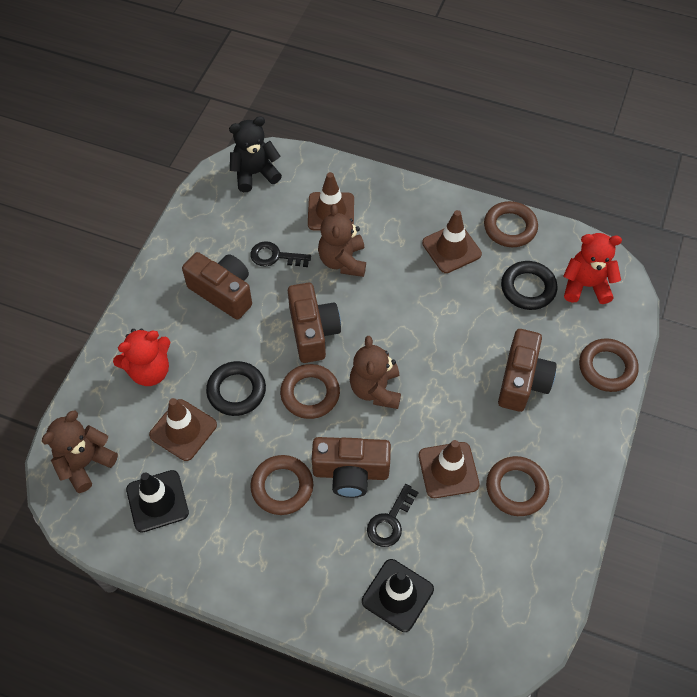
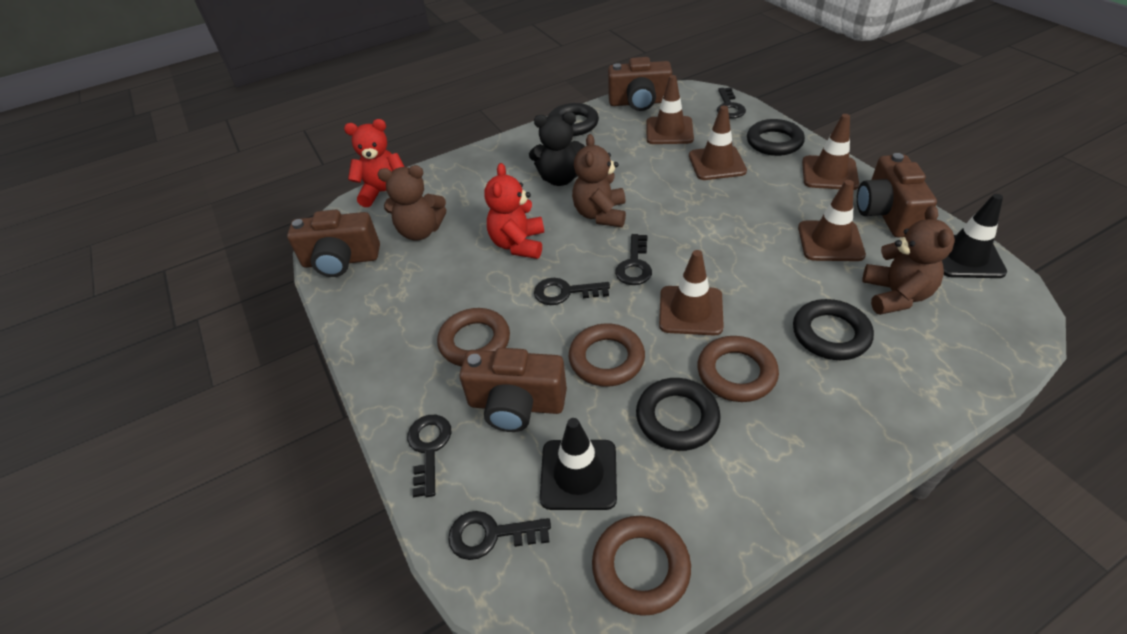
black key: [250,241,311,267] [367,484,419,547] = 2 -> [407,415,451,497] [448,511,551,560] [534,278,610,305] [615,234,652,285] [717,88,746,118] = 5
black ring: [206,361,266,416] [501,261,557,310] = 2 -> [548,103,599,136] [636,378,721,451] [747,119,805,156] [793,299,874,360] = 4
brown ring: [250,455,313,515] [280,364,340,419] [484,201,538,247] [486,456,549,516] [579,338,639,392] = 5 -> [437,308,510,366] [569,324,645,387] [592,516,691,616] [697,336,779,402] = 4
brown traffic cone: [149,398,217,461] [308,172,354,231] [419,440,480,498] [422,210,482,273] = 4 -> [646,75,694,144] [659,250,724,335] [689,106,747,180] [798,180,866,261] [802,114,859,190] = 5

